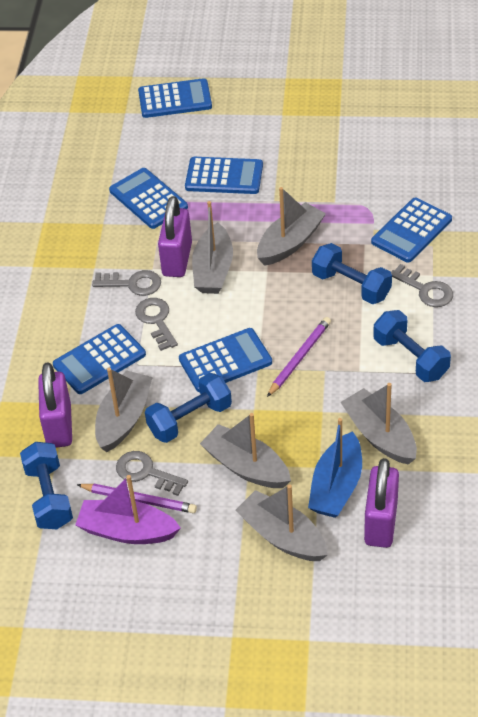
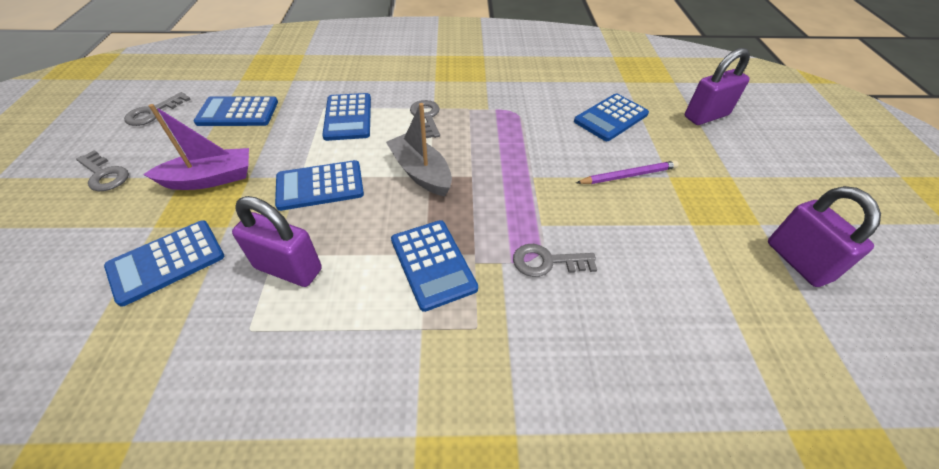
blue boat: [308,418,362,518] = 1 -> none = 0
blue dumbbell: [20,442,73,529] [145,373,232,443] [312,243,392,304] [373,310,451,382] = 4 -> none = 0
grey boat: [95,368,153,452] [192,201,233,294] [200,413,291,488] [235,484,328,561] [257,187,326,266] [341,383,417,465] = 6 -> [386,103,452,196] = 1
purple pencil: [77,484,197,513] [267,317,331,397] = 2 -> [576,160,679,184] = 1

